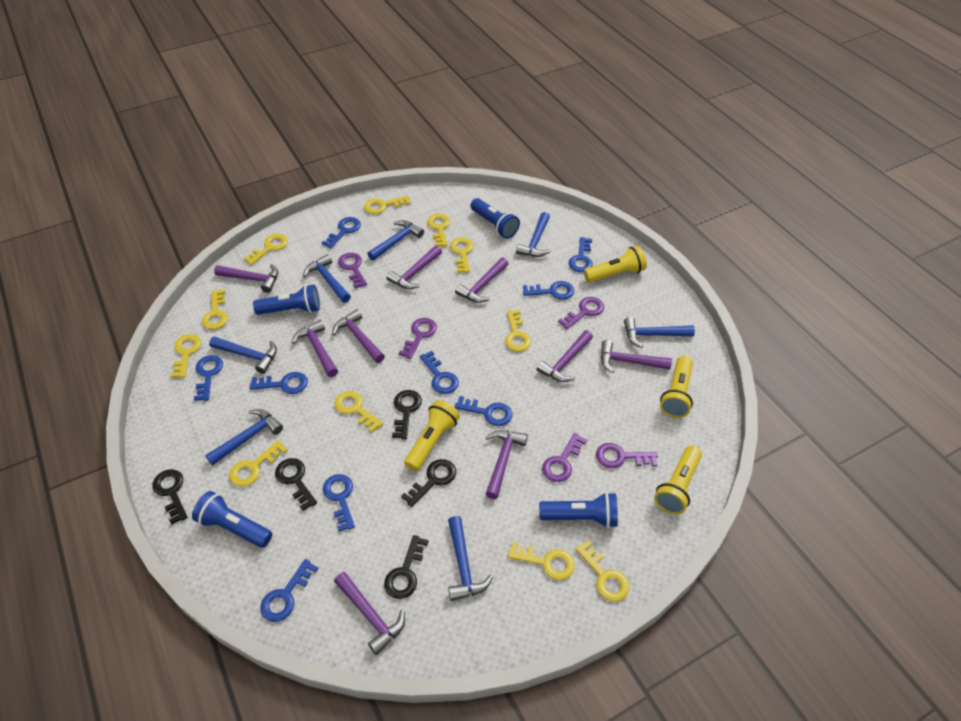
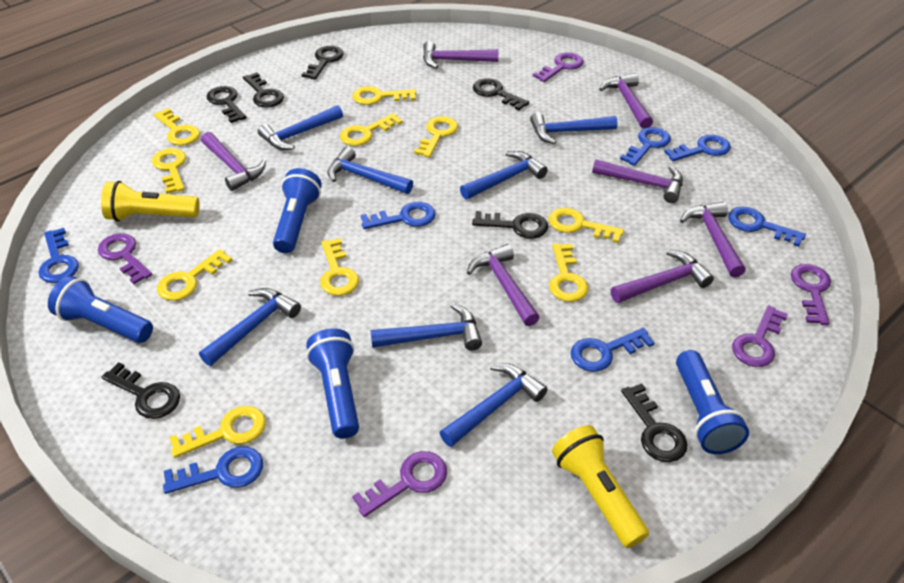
black key: [152,469,188,525] [275,458,317,511] [384,535,429,599] [392,390,422,439] [401,459,456,507] = 5 -> [102,362,180,419] [207,86,246,123] [243,72,284,108] [302,46,344,80] [472,211,548,239] [473,78,529,110] [621,383,687,462] = 7
blue key: [194,355,223,401] [250,372,308,394] [260,559,318,622] [322,217,361,248] [323,474,355,532] [419,351,459,394] [455,396,512,426] [523,281,574,300] [569,237,593,272] = 9 -> [38,228,79,283] [163,447,263,494] [361,202,436,229] [571,328,655,372] [620,127,671,166] [664,135,731,161] [728,207,806,247] = 7
purple hammer: [214,264,278,293] [291,320,338,377] [332,309,385,363] [334,572,405,655] [386,245,442,289] [455,257,509,303] [486,430,528,499] [537,330,593,382] [601,340,672,373] = 9 -> [201,132,266,191] [423,41,498,69] [467,244,540,326] [592,159,683,203] [599,73,653,129] [611,250,714,303] [680,202,746,277] = 7
yellow flashlight: [404,400,460,471] [584,246,647,283] [654,445,702,515] [660,356,693,418] = 4 -> [101,181,200,222] [552,425,649,548] = 2
yellow key: [170,334,201,378] [202,290,228,330] [229,440,288,487] [243,234,288,265] [335,391,383,432] [364,195,411,214] [427,213,450,247] [450,237,474,273] [505,310,531,351] [508,542,575,580] [575,540,630,601] = 11 -> [152,148,186,194] [154,108,200,145] [157,249,232,301] [169,406,266,458] [320,238,359,296] [340,113,403,146] [352,86,416,105] [414,116,458,158] [549,208,624,243] [549,243,588,302] = 10

